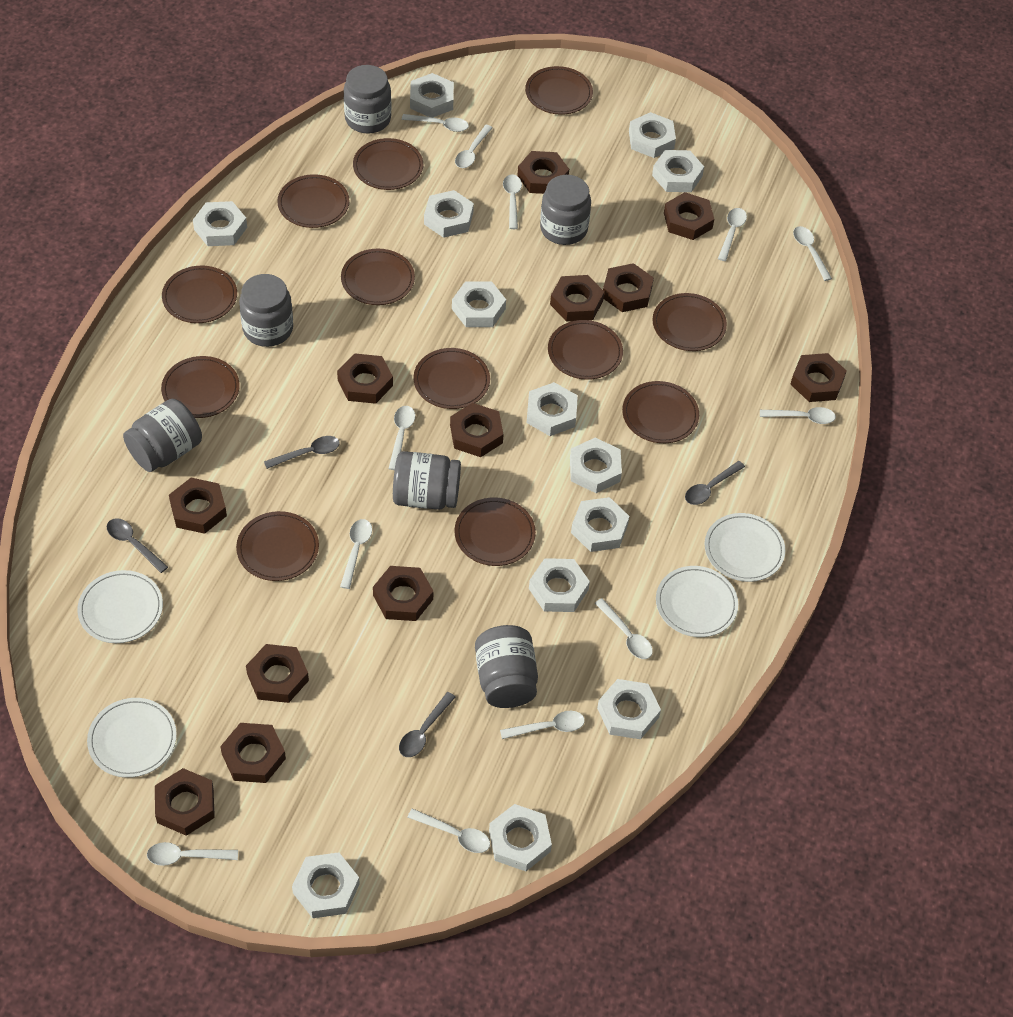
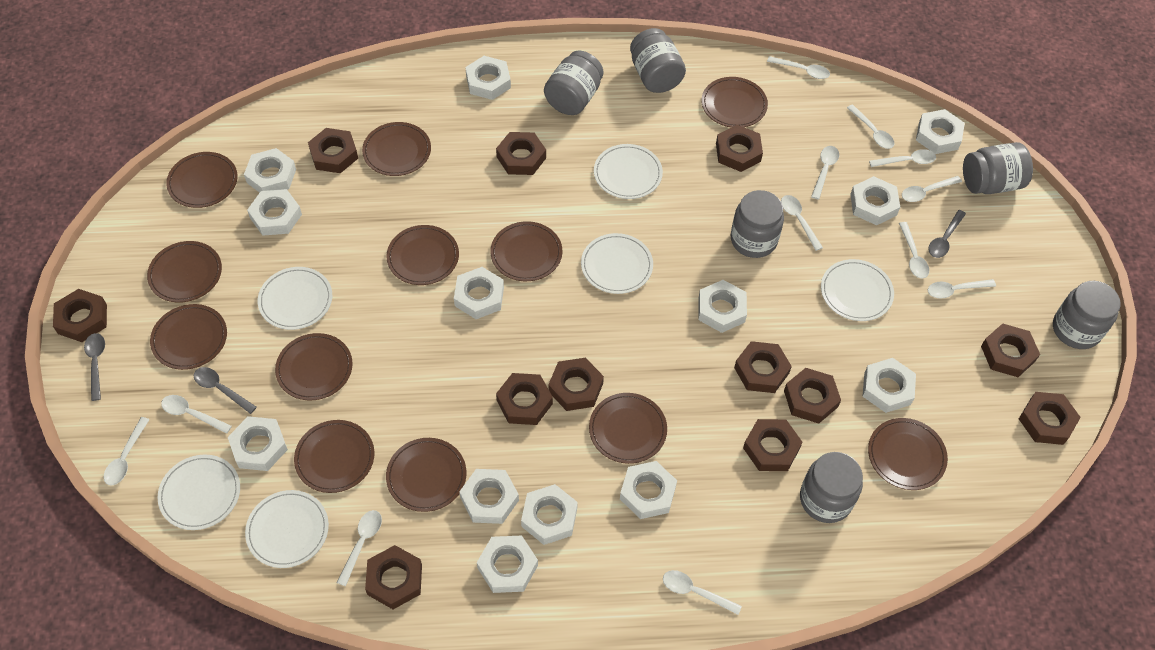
grey spoon: [107,518,168,573] [264,436,340,469] [399,692,456,757] [685,461,745,505] = 4 -> [84,333,105,401] [194,367,257,414] [928,210,966,258] = 3
white plate: [77,570,163,643] [87,698,177,778] [656,566,738,637] [704,513,785,582] = 4 -> [157,455,240,530] [245,490,329,568] [258,267,332,330] [581,233,653,294] [594,144,663,199] [821,259,894,321] = 6

